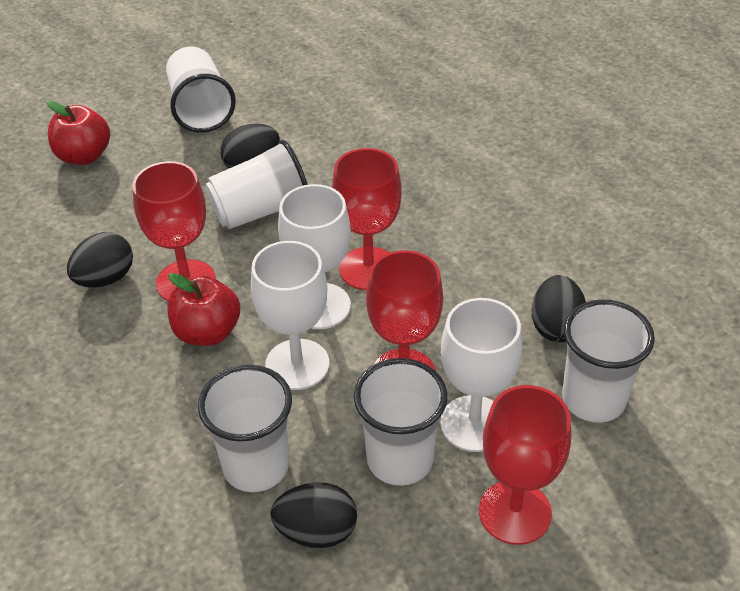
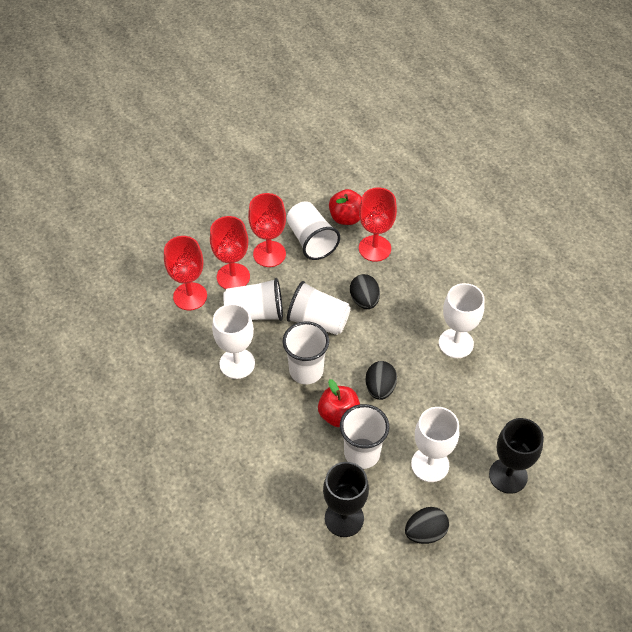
black egg: [67,232,133,288] [221,123,280,168] [270,482,357,548] [532,275,586,342] = 4 -> [350,274,380,309] [365,361,397,400] [405,507,449,544] = 3
black goblet: none = 0 -> [323,462,369,537] [489,418,544,494] = 2

